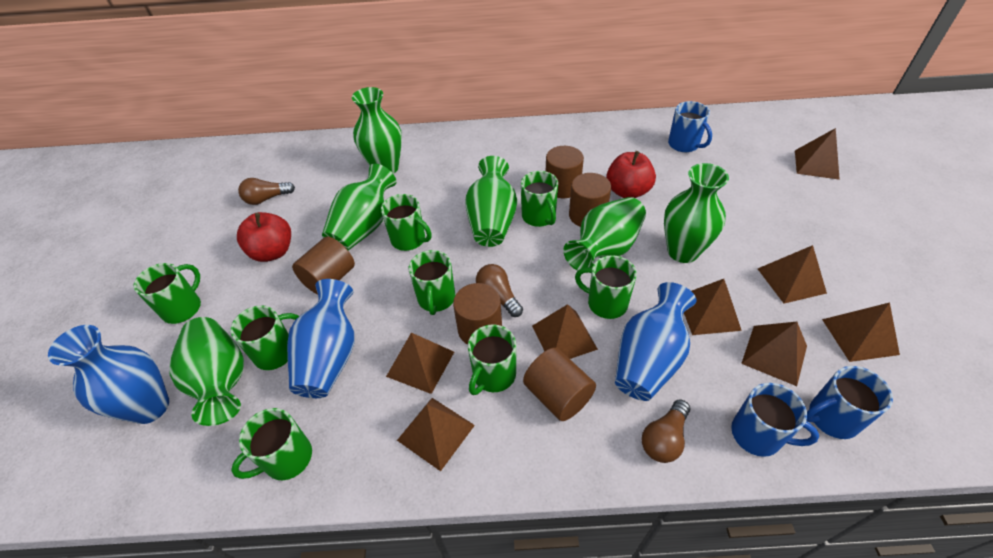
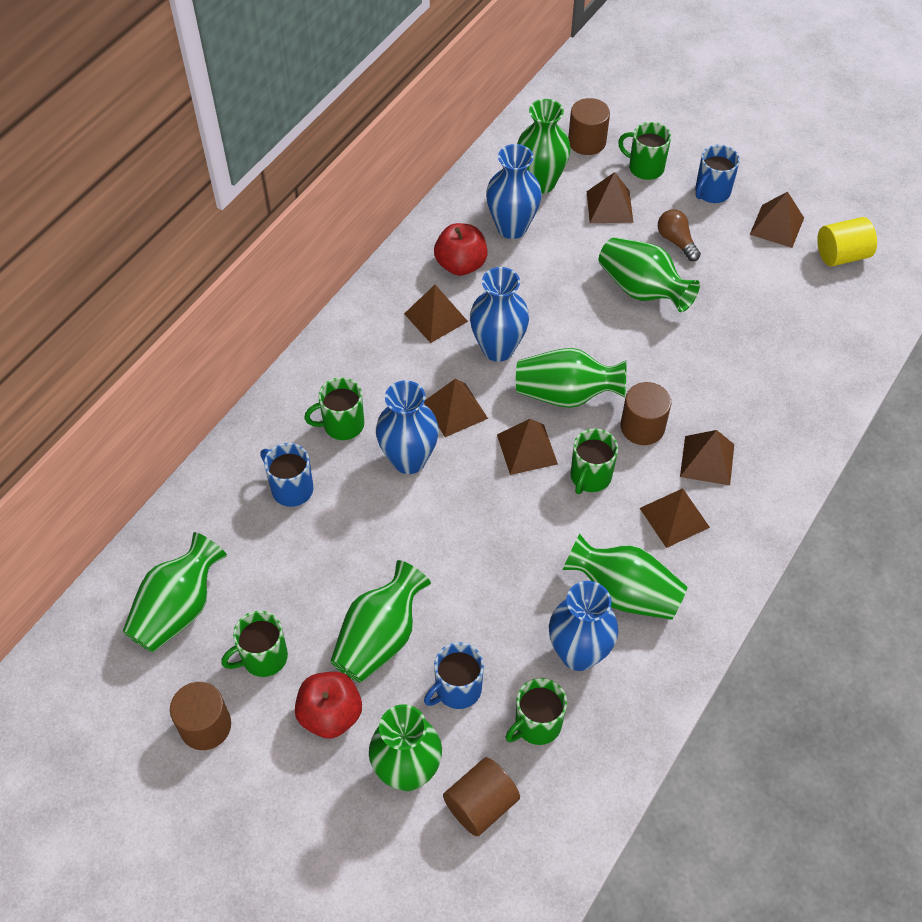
blue vase: [48,325,169,424] [287,279,355,398] [615,282,696,401] = 3 -> [376,380,439,474] [470,267,529,362] [486,144,542,239] [549,581,618,671] = 4
brown cylinder: [292,236,355,294] [453,283,502,345] [523,348,596,421] [546,146,584,198] [569,173,611,227] = 5 -> [170,682,231,750] [443,757,520,836] [568,98,610,155] [621,382,671,445] = 4
brown light bulb: [238,178,295,205] [476,264,523,317] [642,399,690,463] = 3 -> [658,209,701,261] = 1
brown pyramid: [386,333,454,394] [397,398,475,471] [532,304,598,359] [684,279,742,335] [741,322,807,386] [758,245,827,304] [795,128,840,180] [822,302,900,362] = 8 -> [404,285,468,343] [424,379,488,437] [497,419,558,475] [587,172,633,223] [640,488,710,548] [680,430,734,485] [750,192,804,248] = 7
green mug: [133,263,201,324] [230,305,299,370] [231,408,312,480] [381,194,431,251] [409,250,455,315] [468,325,516,395] [521,171,558,227] [575,255,637,319] = 8 -> [221,611,288,677] [304,377,364,440] [505,678,567,745] [571,428,618,494] [618,122,671,180] = 5
green vase: [169,317,244,426] [322,164,397,251] [352,87,402,174] [465,156,517,247] [563,197,646,271] [664,163,729,263] = 6 -> [123,532,227,653] [330,560,431,683] [369,704,442,791] [516,348,626,408] [517,99,571,193] [562,533,687,620] [599,237,700,312] = 7
yellow cylinder: none = 0 -> [817,217,877,266] = 1

